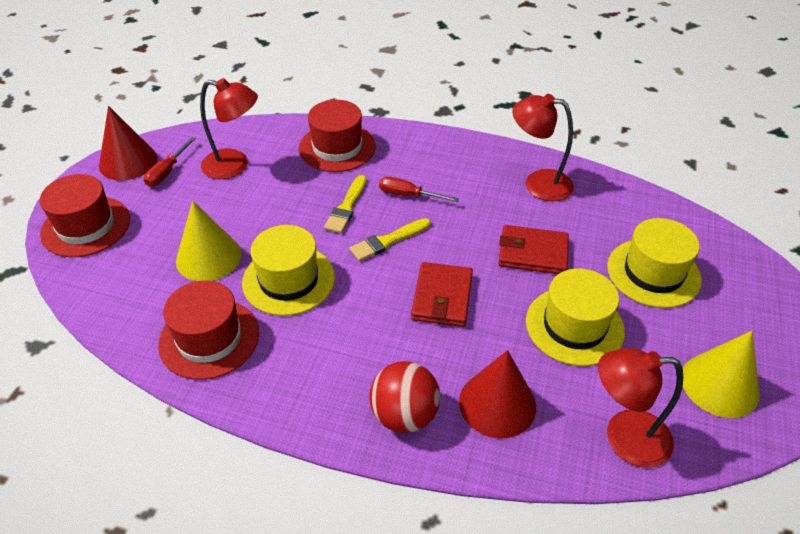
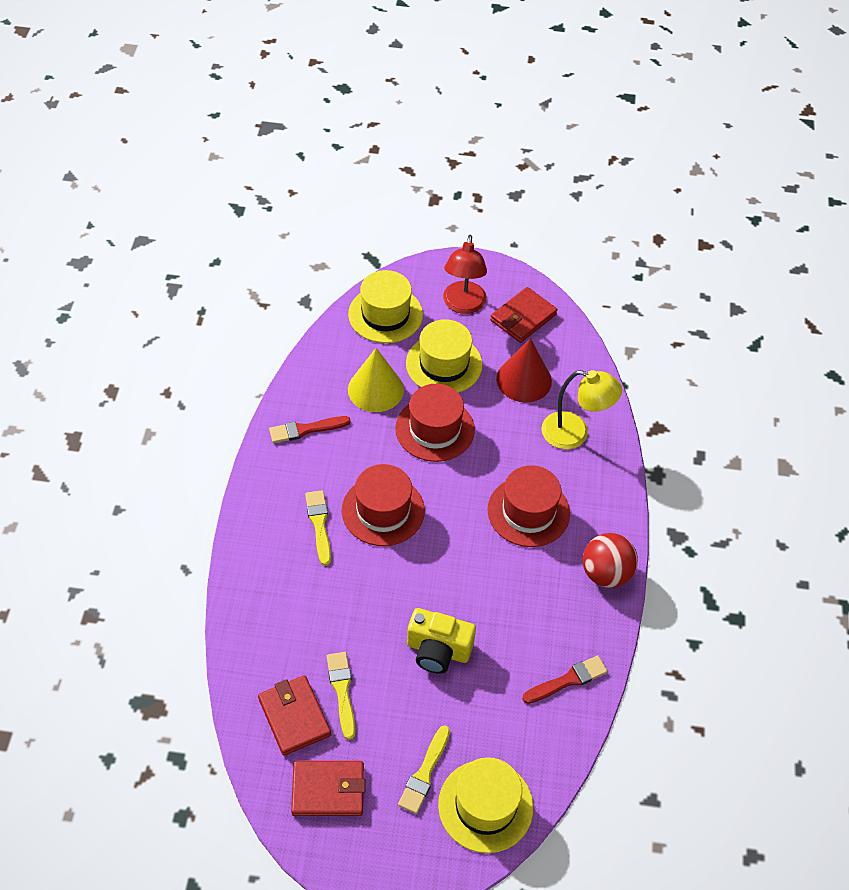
red brush: none = 0 -> [269,416,351,443] [522,655,608,704] = 2
red cone: [99,106,157,180] [459,350,536,438] = 2 -> [496,338,552,403] = 1
red lamp: [200,78,258,179] [512,94,574,201] [598,348,684,468] = 3 -> [443,235,487,314] = 1
red screwdriver: [144,137,196,187] [379,177,459,202] = 2 -> none = 0
red wallet: [411,262,473,327] [499,225,569,274] = 2 -> [258,675,331,756] [291,761,365,816] [490,287,557,343] = 3
yellow brush: [324,175,367,233] [350,218,431,261] = 2 -> [305,490,331,566] [327,652,355,740] [398,725,450,814] = 3
yellow camera: none = 0 -> [407,608,476,674] = 1
yellow cone: [176,201,242,281] [683,331,760,418] = 2 -> [348,348,404,412] = 1
yellow lamp: none = 0 -> [541,370,622,449] = 1

